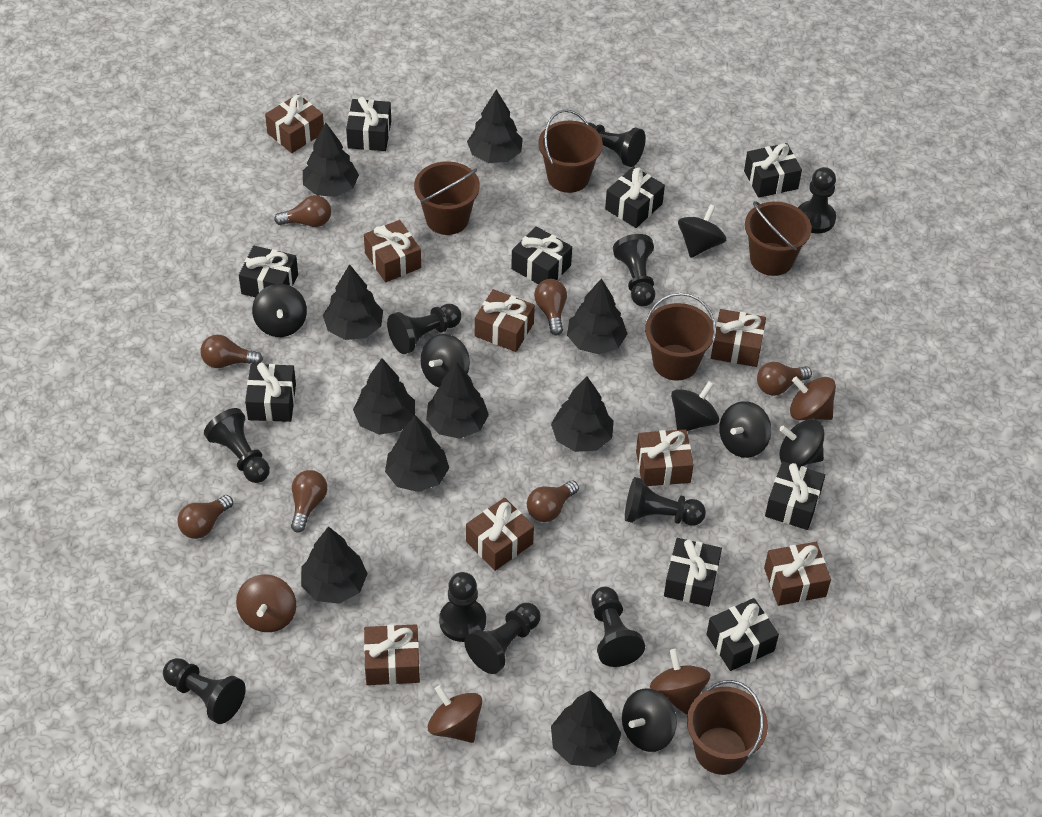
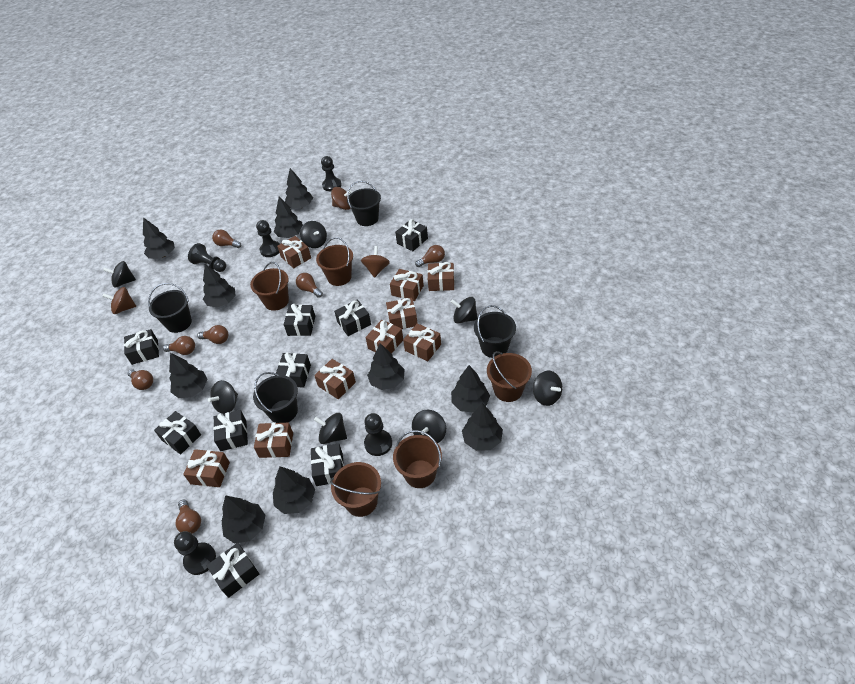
black bucket: none = 0 -> [148,283,192,333] [253,372,298,423] [347,181,381,226] [474,305,516,358] = 4
black pawn: [163,658,246,724] [204,408,270,483] [387,304,461,354] [439,572,486,642] [464,603,541,674] [587,122,645,167] [591,587,645,667] [613,234,655,306] [625,477,706,526] [798,167,836,233] = 10 -> [174,531,216,575] [188,243,226,272] [256,220,280,257] [321,156,342,191] [364,413,392,456] = 5
brown gift: [265,94,324,153] [364,220,421,282] [364,624,420,685] [466,498,534,571] [475,289,535,352] [636,429,694,486] [711,309,766,367] [764,542,831,606] = 8 -> [183,449,230,487] [254,423,293,458] [277,236,311,268] [314,359,356,400] [366,320,403,354] [386,298,417,329] [390,269,424,301] [403,323,441,361] [427,262,455,291] = 9
brown spinning top: [236,574,296,632] [428,685,482,743] [650,649,710,715] [790,377,836,420] = 4 -> [102,287,136,314] [331,187,352,210] [361,246,390,278] = 3

